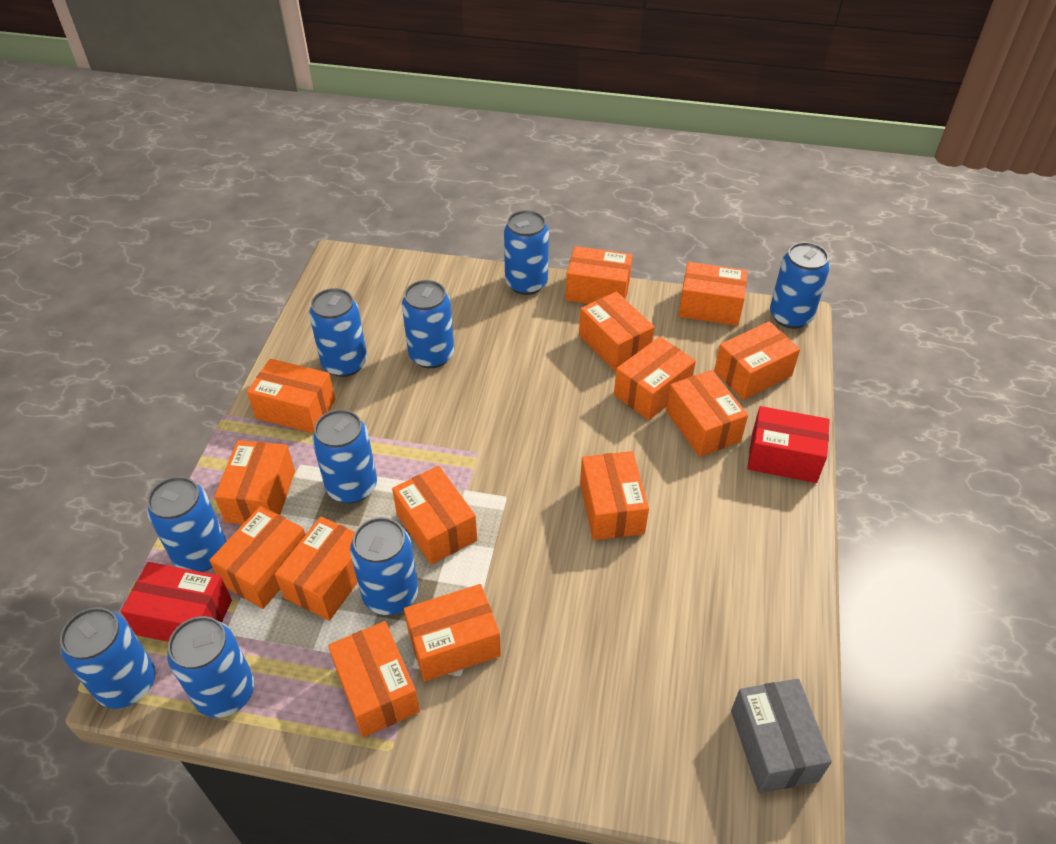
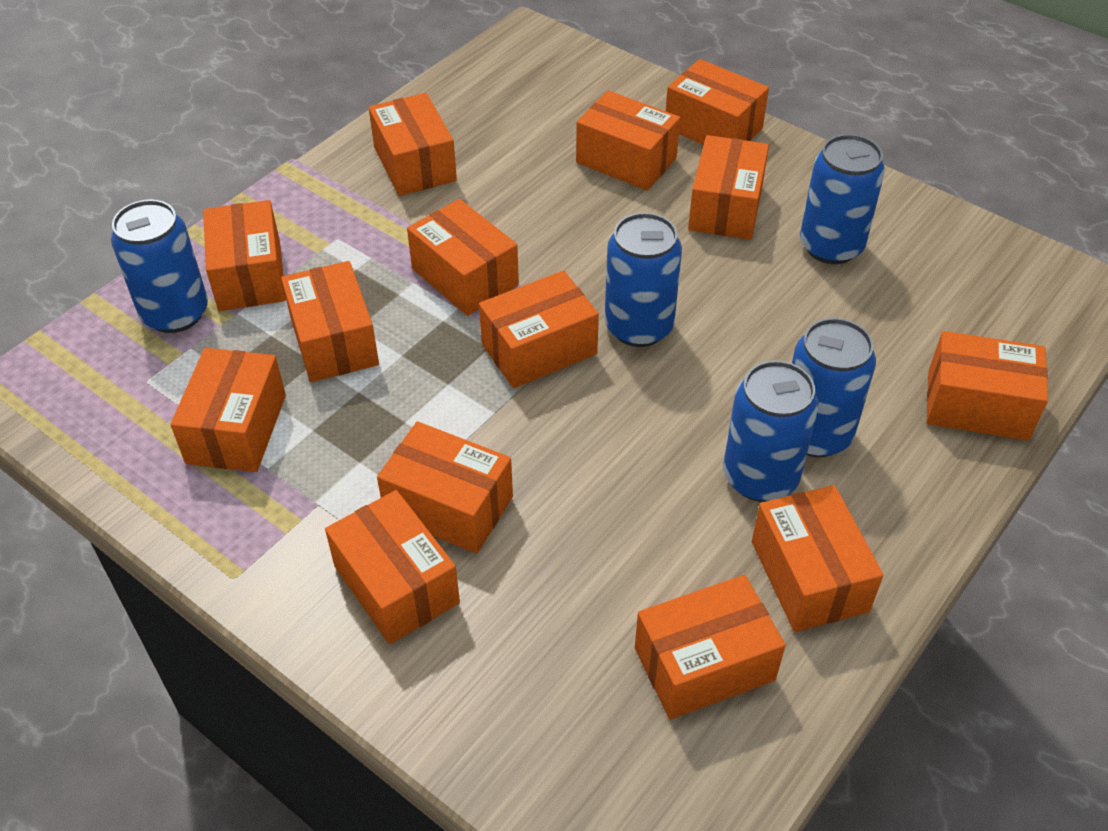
blue can: [60,607,155,709] [147,476,227,572] [167,616,254,718] [309,288,367,377] [312,409,377,503] [350,517,418,615] [402,280,454,368] [504,210,549,295] [770,242,830,329] = 9 -> [111,200,208,333] [605,213,682,347] [723,360,819,502] [792,318,876,457] [800,134,885,264] = 5
grey box: [731,679,832,793] = 1 -> none = 0
red box: [121,562,232,642] [747,406,830,483] = 2 -> none = 0

